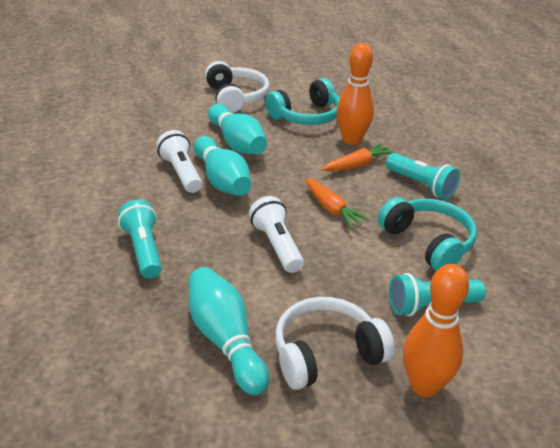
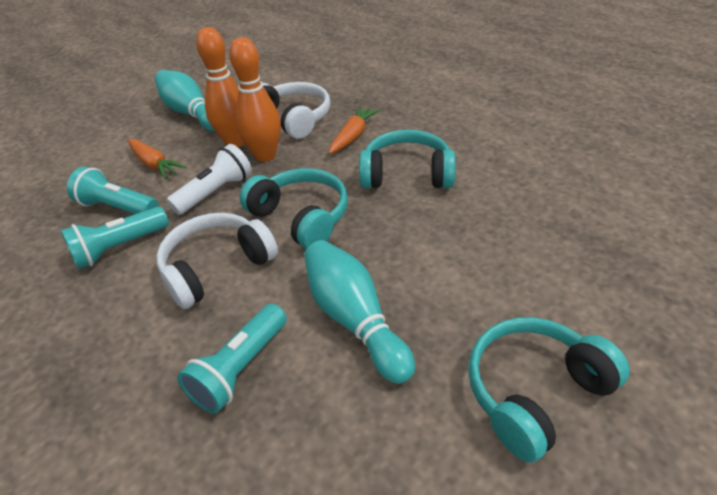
turquoise bowling pin: [189,267,269,395] [194,136,251,196] [208,104,267,154] = 3 -> [155,70,215,132] [304,240,415,384] = 2
turquoise headphones: [265,78,340,125] [378,197,477,271] = 2 -> [239,168,348,249] [359,130,456,188] [468,317,630,463] = 3
white flashlight: [156,130,202,193] [249,196,304,273] = 2 -> [167,144,252,215] = 1

